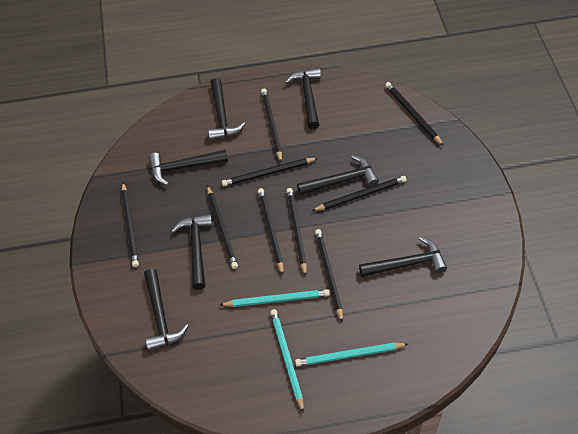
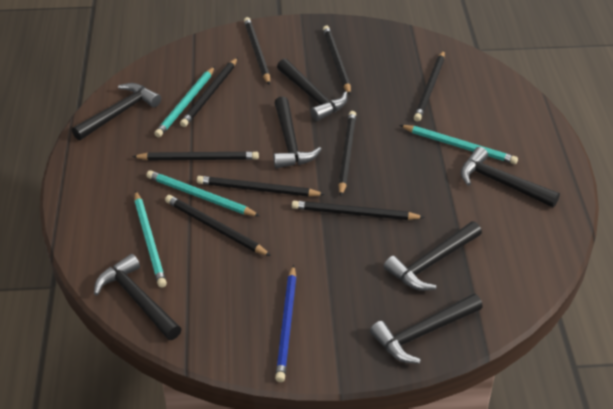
blue pencil: none = 0 -> [275,265,296,382] = 1
turquoise pencil: [220,289,330,307] [270,309,304,413] [295,343,408,367] = 3 -> [134,191,167,288] [146,170,260,216] [154,66,215,137] [400,125,518,164] = 4

